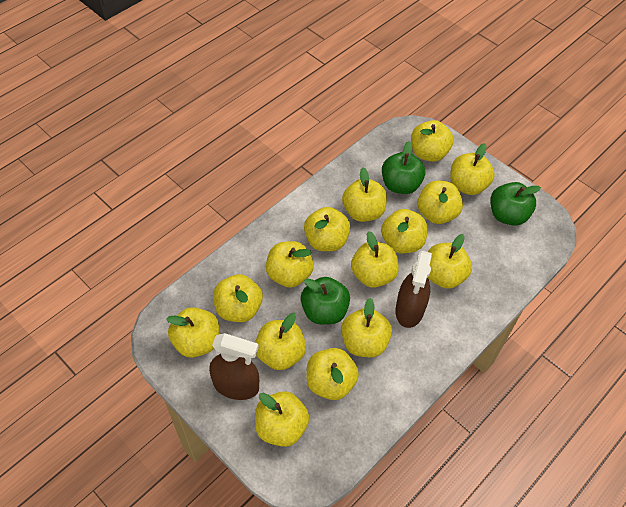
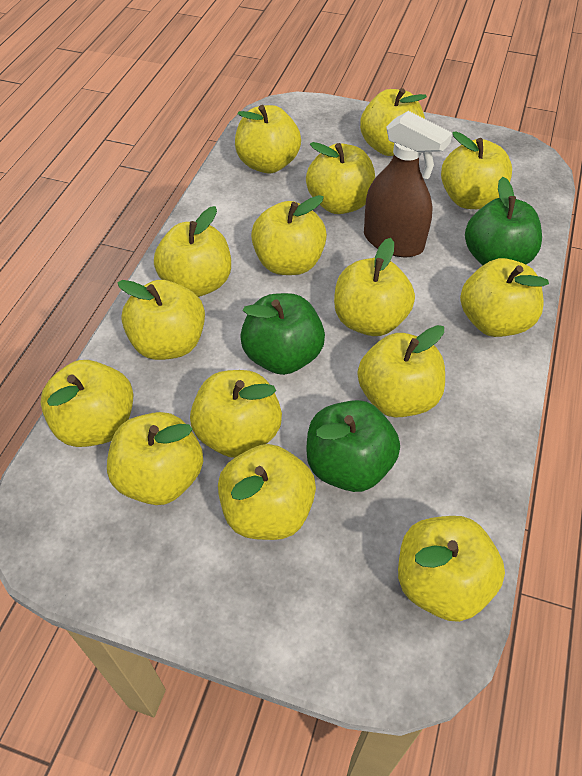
brown spray bottle: [209,333,259,400] [395,251,432,328] = 2 -> [364,111,452,257] = 1

